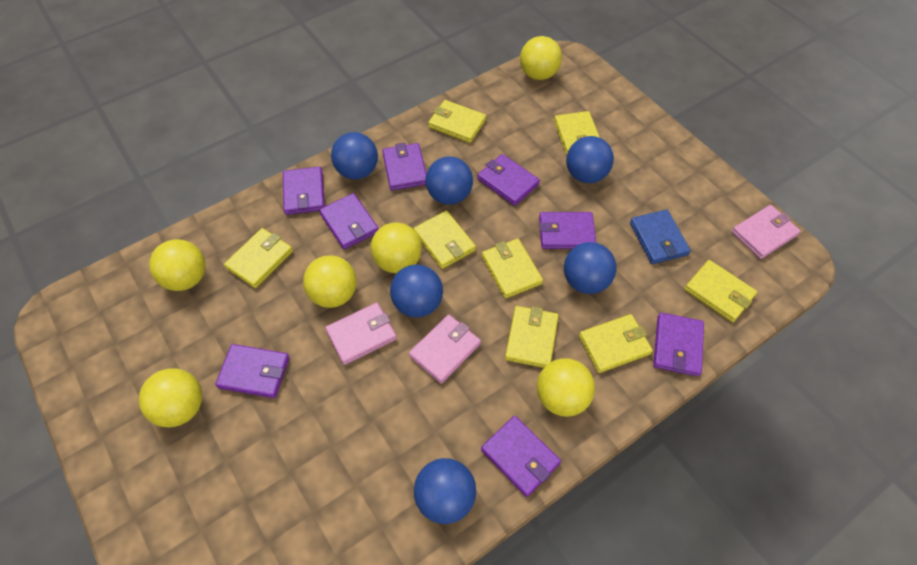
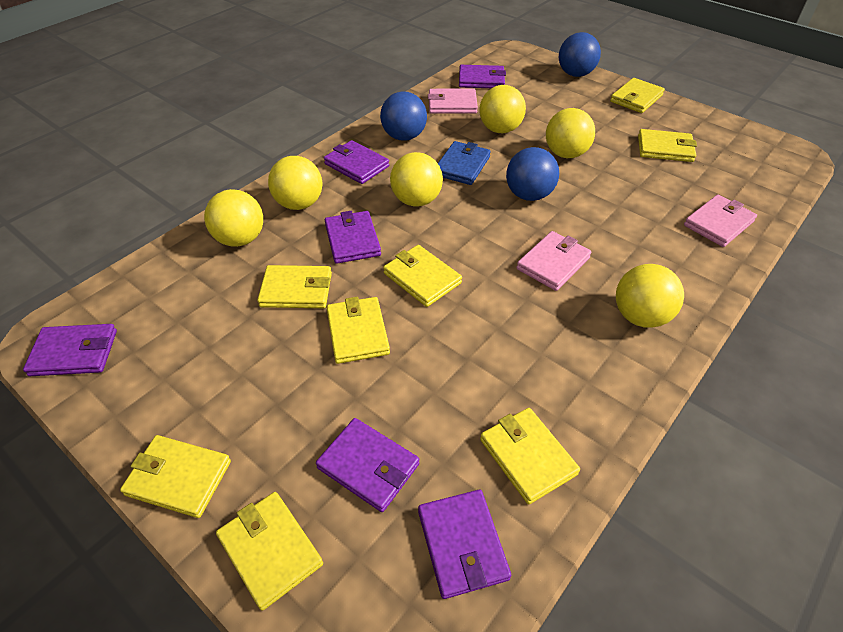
blue ball: [331,132,378,180] [390,264,443,318] [414,458,476,524] [425,156,473,205] [564,242,616,294] [566,136,614,183] = 6 -> [380,91,427,141] [506,147,559,201] [559,32,601,77] = 3
purple wallet: [215,344,290,398] [283,167,325,215] [319,193,379,250] [382,143,427,191] [477,154,540,206] [481,416,561,497] [539,212,596,249] [653,313,704,377] = 8 -> [23,324,117,376] [316,418,419,512] [324,140,389,184] [325,211,381,264] [418,490,511,599] [459,65,506,88] = 6

